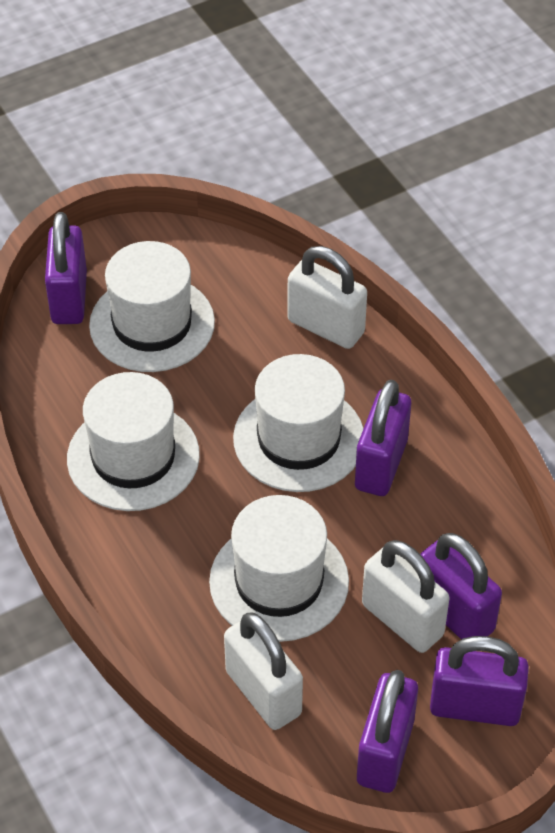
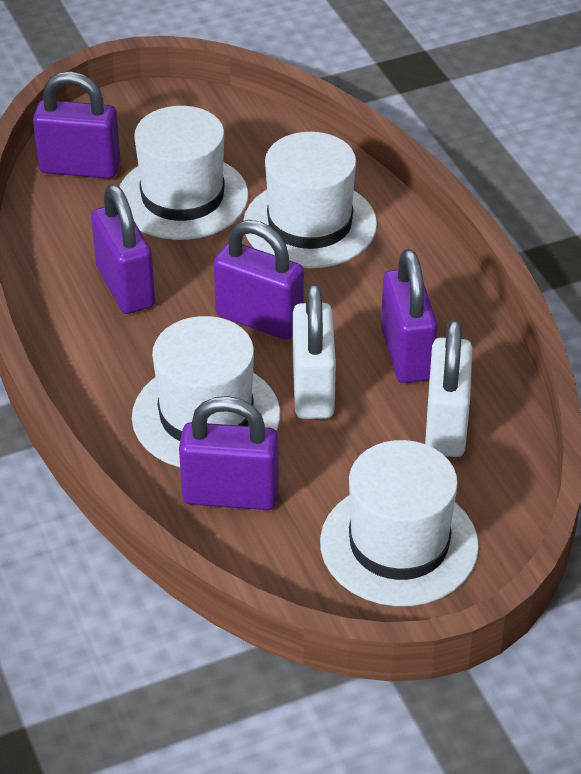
white padlock: [224,612,303,730] [287,246,367,349] [362,540,450,653] = 3 -> [293,284,336,419] [425,319,472,457] = 2

